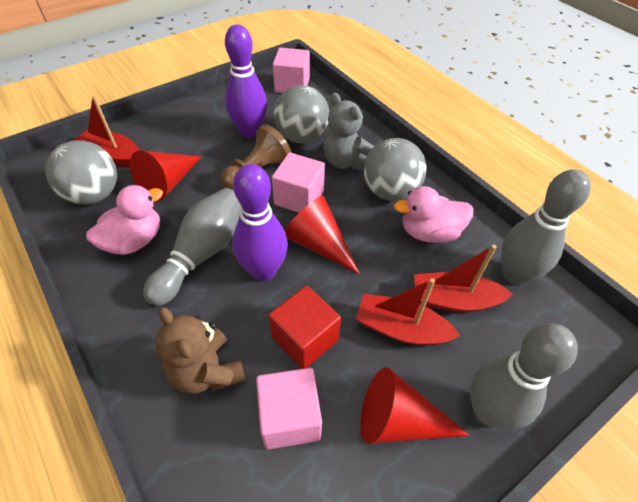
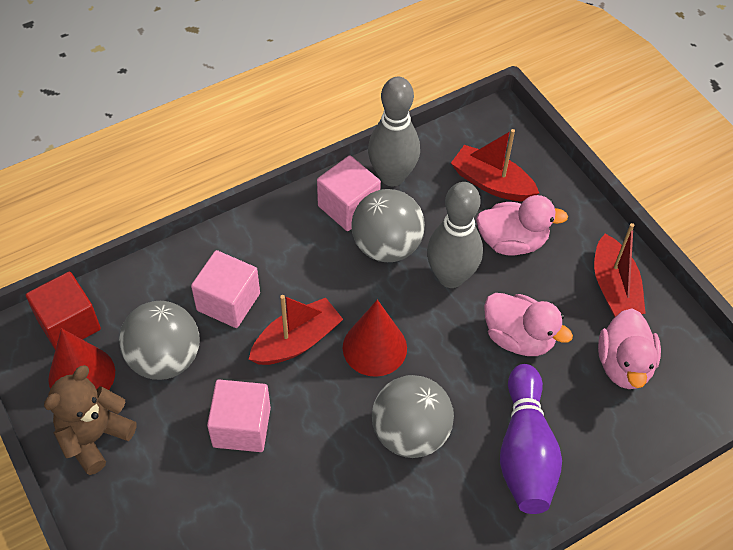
brown pawn: [221,124,292,190] = 1 -> none = 0
grey bowling pin: [143,188,241,306] [470,323,578,430] [501,169,591,285] = 3 -> [368,77,420,186] [427,182,483,288] = 2
grey teddy bear: [323,93,374,170] = 1 -> none = 0
pink duck: [86,185,163,255] [394,186,473,243] = 2 -> [476,195,568,256] [484,293,573,356] [598,308,661,389] = 3
purple bowling pin: [225,25,267,138] [233,164,288,281] = 2 -> [500,364,562,514] = 1
red cone: [130,150,201,202] [284,196,360,275] [360,367,470,444] = 3 -> [48,328,115,390] [343,300,407,377] = 2

